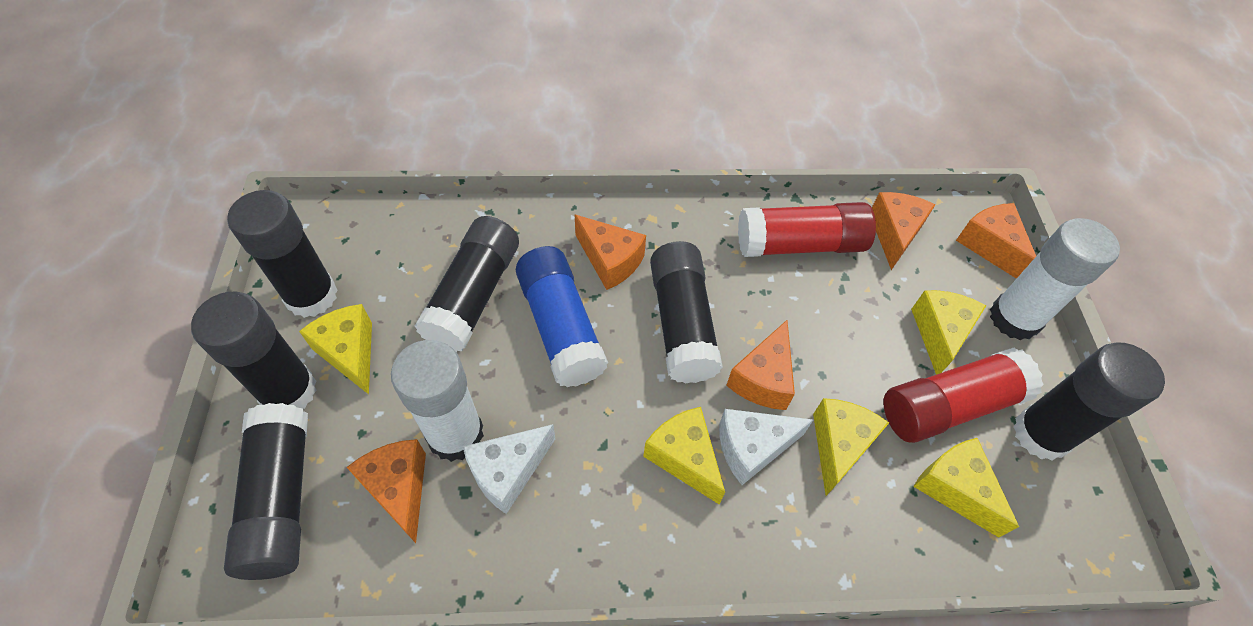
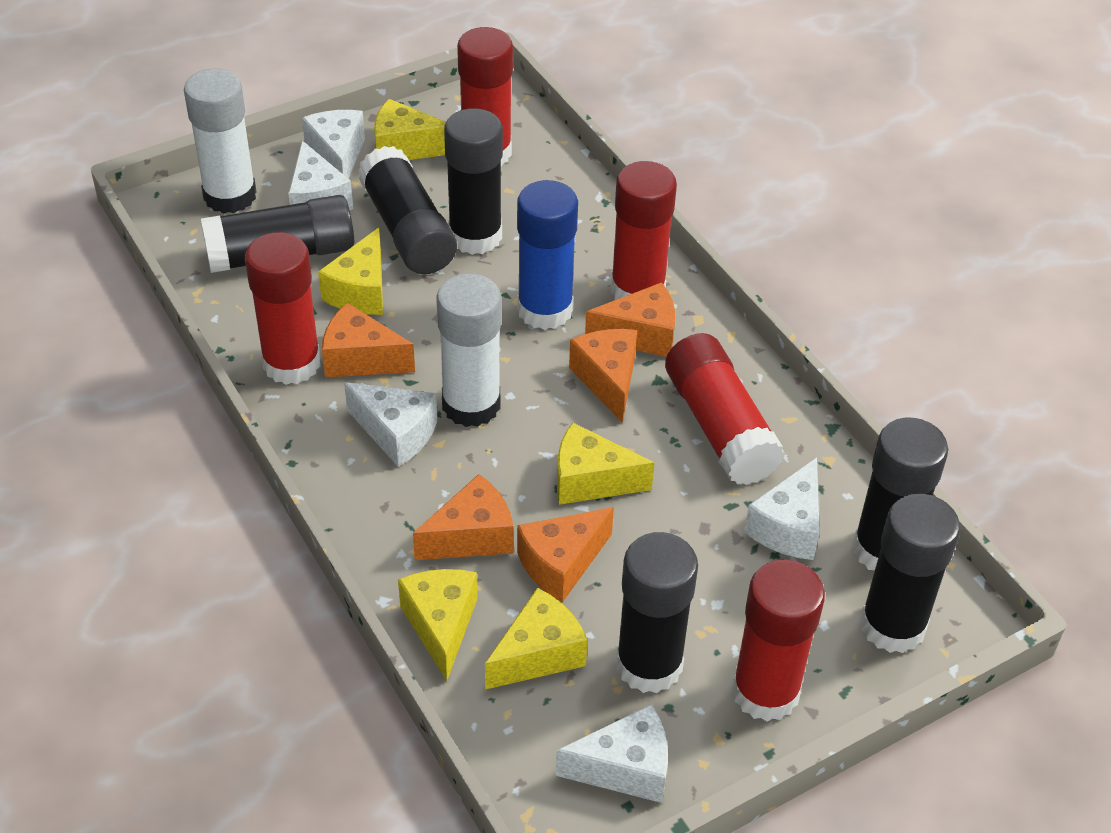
red glue stick: [738,202,876,257] [883,348,1044,443] = 2 -> [245,232,321,385] [457,27,513,166] [611,161,677,300] [665,333,785,485] [732,560,825,721] = 5
white cheese: [463,424,555,514] [719,409,813,485] = 2 -> [288,140,353,210] [302,110,365,179] [344,382,437,467] [556,704,668,803] [744,457,820,560] = 5

